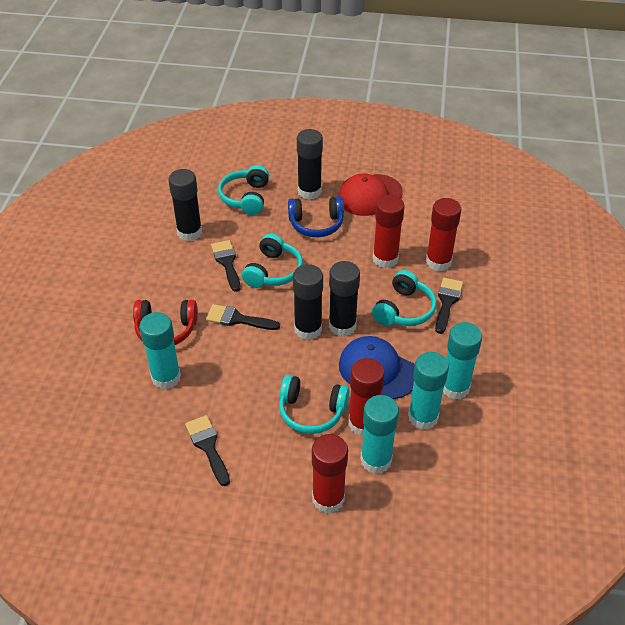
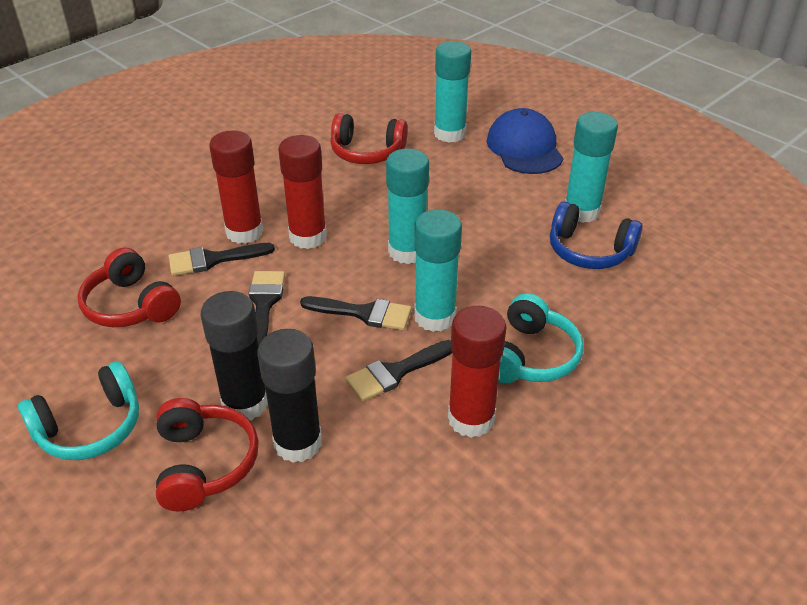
black glue stick: [168,169,202,241] [293,264,323,340] [297,129,323,200] [329,261,360,337] = 4 -> [201,291,268,420] [258,329,322,463] = 2
red cap: [338,174,403,216] = 1 -> none = 0
red glue stick: [312,434,348,513] [349,358,385,436] [373,195,405,268] [426,198,461,271] = 4 -> [209,130,264,244] [278,135,327,249] [448,306,506,438] = 3
red headphones: [133,300,198,345] = 1 -> [77,248,181,327] [156,398,259,512] [330,113,408,164] = 3
turquoise headphones: [218,165,269,215] [242,233,303,288] [279,375,349,434] [372,270,436,326] = 4 -> [18,361,139,460] [498,293,584,383] = 2

